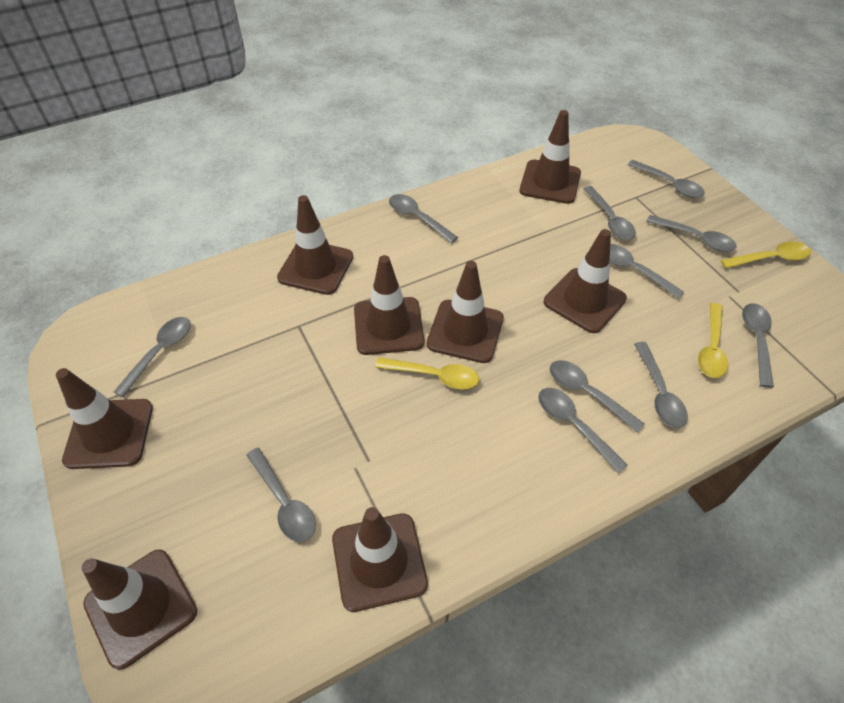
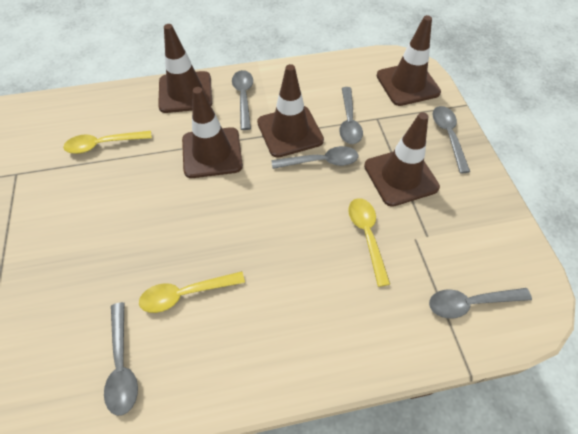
brown traffic cone: [56,368,153,469] [81,549,197,670] [277,195,353,295] [332,507,428,612] [354,255,424,355] [427,261,504,363] [520,110,581,204] [544,229,627,333] = 8 -> [158,24,212,113] [182,87,243,178] [257,64,324,158] [364,112,440,207] [377,15,441,106] = 5
grey spoon: [114,317,191,397] [246,448,316,542] [389,194,458,243] [538,388,627,473] [550,360,644,433] [583,186,636,240] [610,244,684,299] [628,160,705,198] [634,342,688,428] [646,215,737,252] [742,303,774,388] = 11 -> [104,302,138,416] [232,70,253,130] [272,146,358,169] [339,87,363,144] [429,288,532,319] [432,106,470,173] = 6

